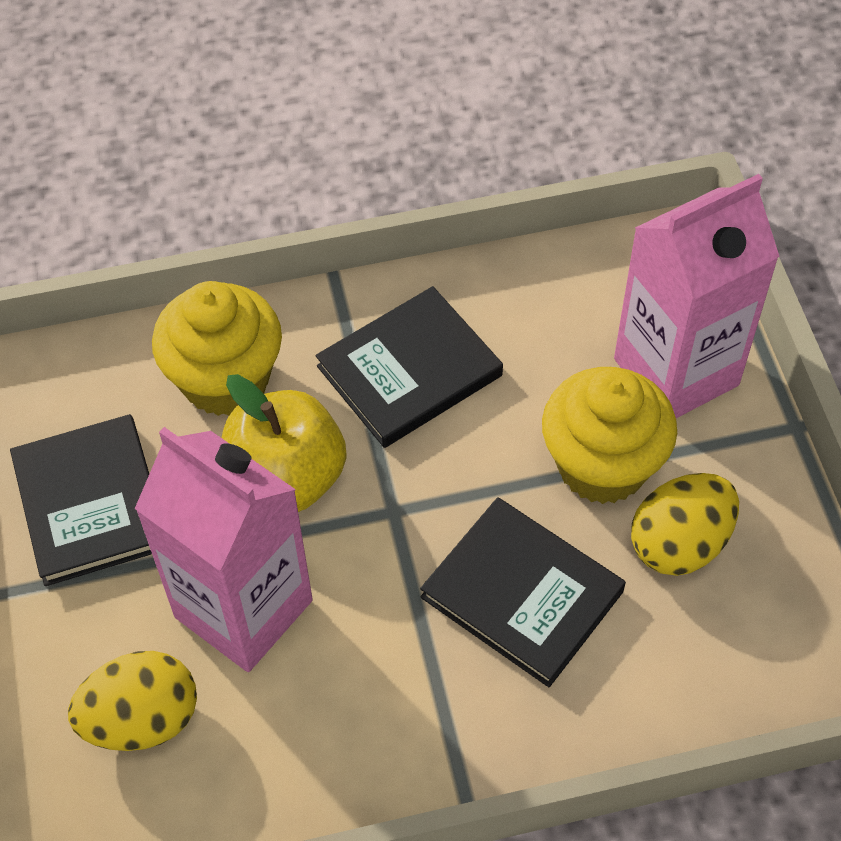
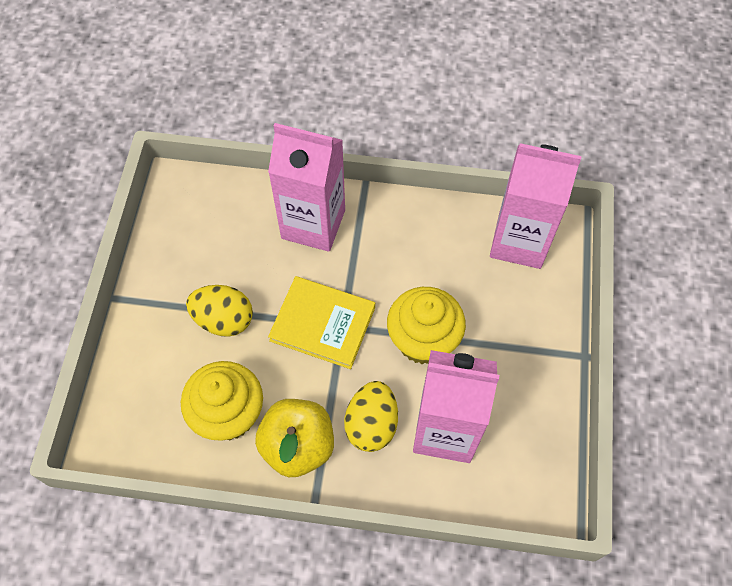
black book: [10,414,152,586] [316,286,503,448] [420,497,626,687] = 3 -> none = 0
pink carton: [135,427,313,672] [614,174,780,418] = 2 -> [268,123,345,252] [413,350,499,463] [490,143,582,269] = 3
yellow book: none = 0 -> [268,276,375,369] = 1

